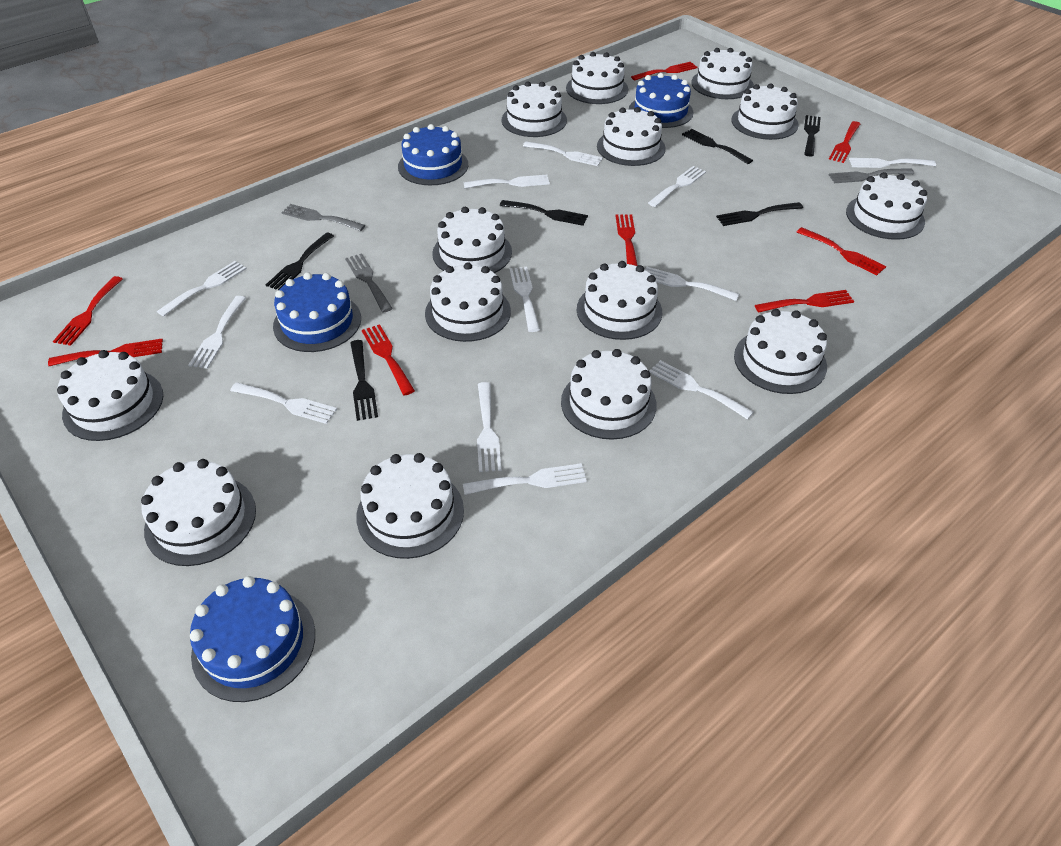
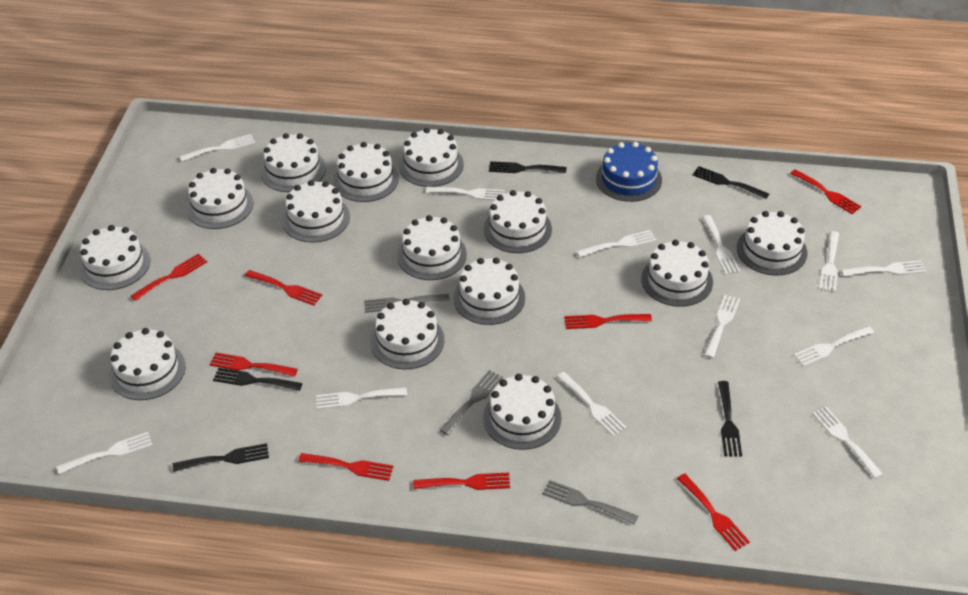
black fork: [266,233,334,290] [350,340,378,421] [500,200,588,226] [682,129,753,164] [716,202,803,226] [804,115,821,157] = 6 -> [173,443,269,472] [213,368,302,391] [489,161,567,173] [692,166,769,199] [718,381,742,457] = 5
blue cake: [190,576,315,702] [273,272,361,352] [398,124,468,185] [629,73,693,128] = 4 -> [596,142,662,202] = 1

